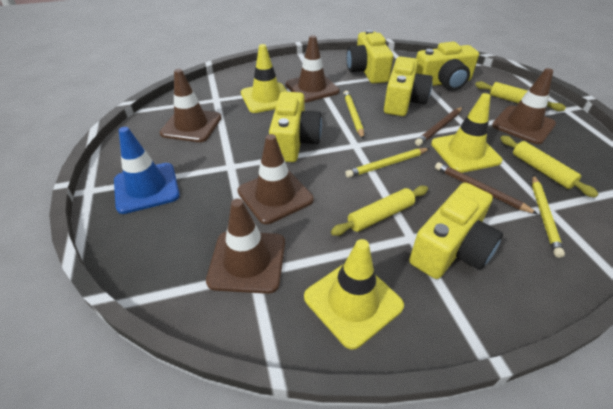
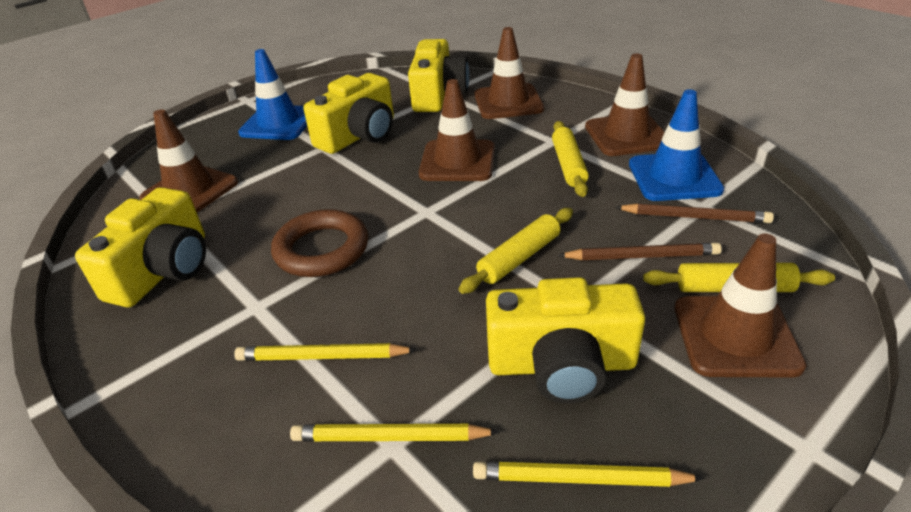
blue traffic cone: [114,127,180,214] = 1 -> [238,49,307,140] [629,89,724,201] = 2
brown ring: none = 0 -> [271,209,368,277] = 1
yellow camera: [269,92,322,162] [346,29,393,84] [384,56,433,116] [409,182,503,279] [416,42,479,90] = 5 -> [75,187,206,307] [304,73,394,154] [408,39,470,112] [486,277,645,403] = 4
yellow traffic cone: [241,44,287,113] [304,239,404,350] [431,93,503,173] = 3 -> none = 0

